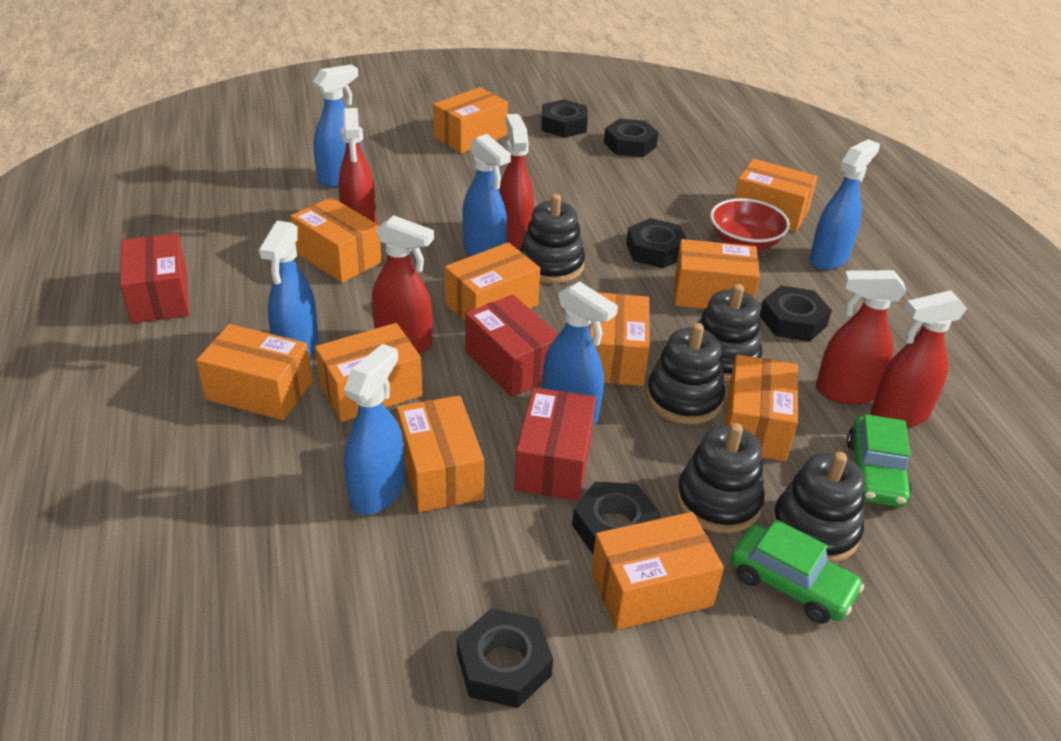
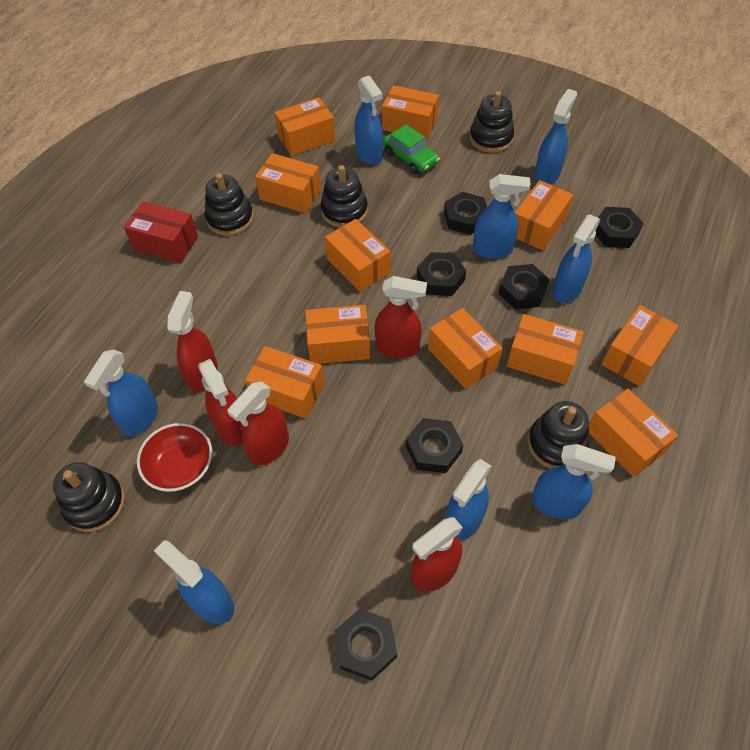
blue spray bottle: [259,221,319,356] [313,64,362,187] [344,344,405,515] [462,134,511,256] [542,281,618,425] [810,139,880,270] = 6 -> [84,349,158,436] [154,540,234,624] [354,75,383,165] [445,459,492,541] [473,174,531,259] [532,444,616,519] [534,89,577,185] [552,214,601,303] = 8
green car: [730,519,864,624] [847,414,912,507] = 2 -> [383,124,440,174] = 1
red box: [120,233,189,323] [466,295,559,397] [514,387,596,501] = 3 -> [124,201,198,263] = 1

